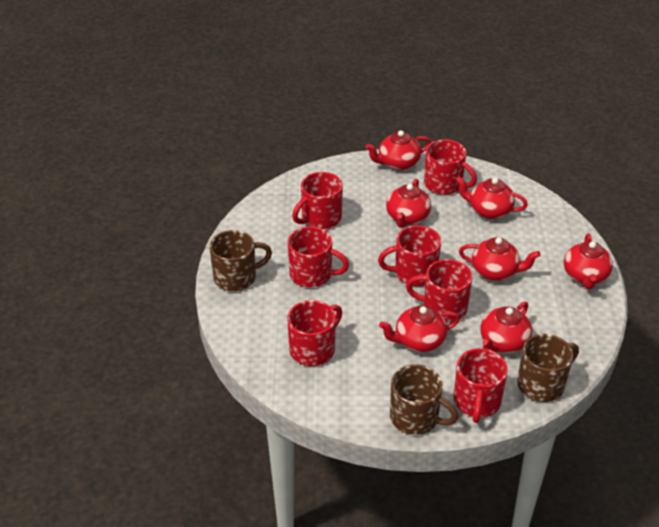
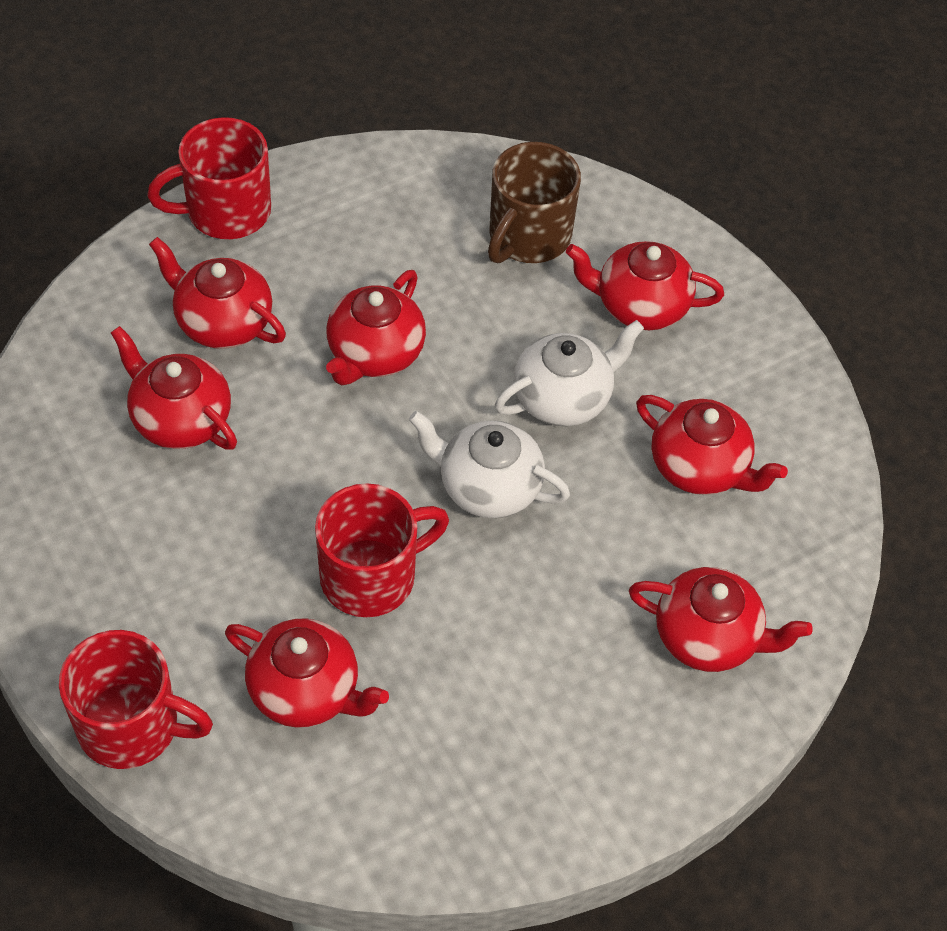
brown mug: [209,230,272,291] [390,364,459,435] [517,334,579,402] = 3 -> [488,142,581,263] = 1
red mug: [287,300,342,366] [288,226,349,287] [292,172,343,229] [378,225,441,286] [406,259,472,322] [424,139,477,195] [454,348,508,423] = 7 -> [59,630,213,769] [147,117,271,239] [315,483,449,617] = 3
white teapot: none = 0 -> [409,411,570,518] [495,320,644,426] = 2

